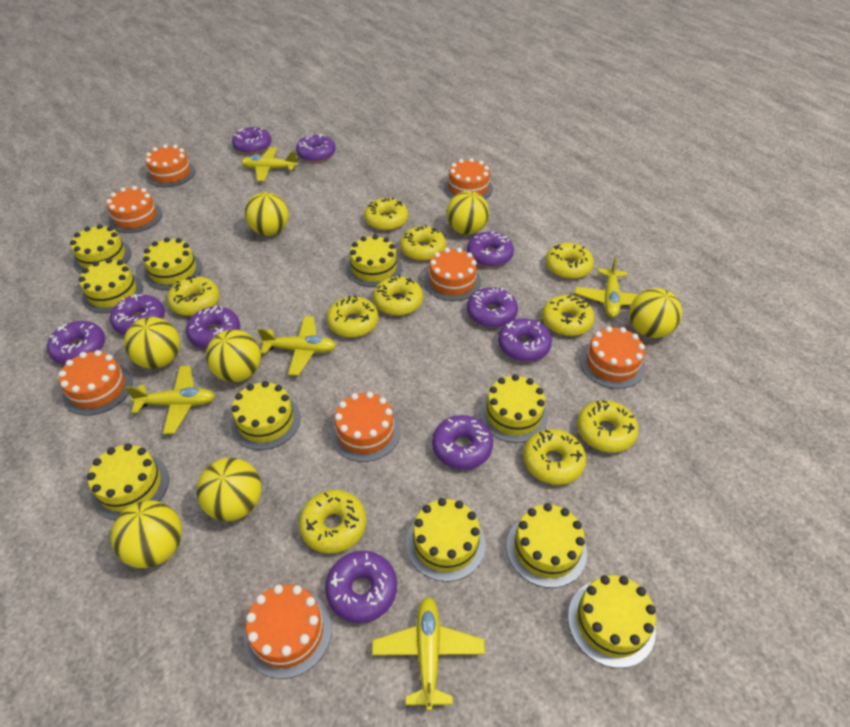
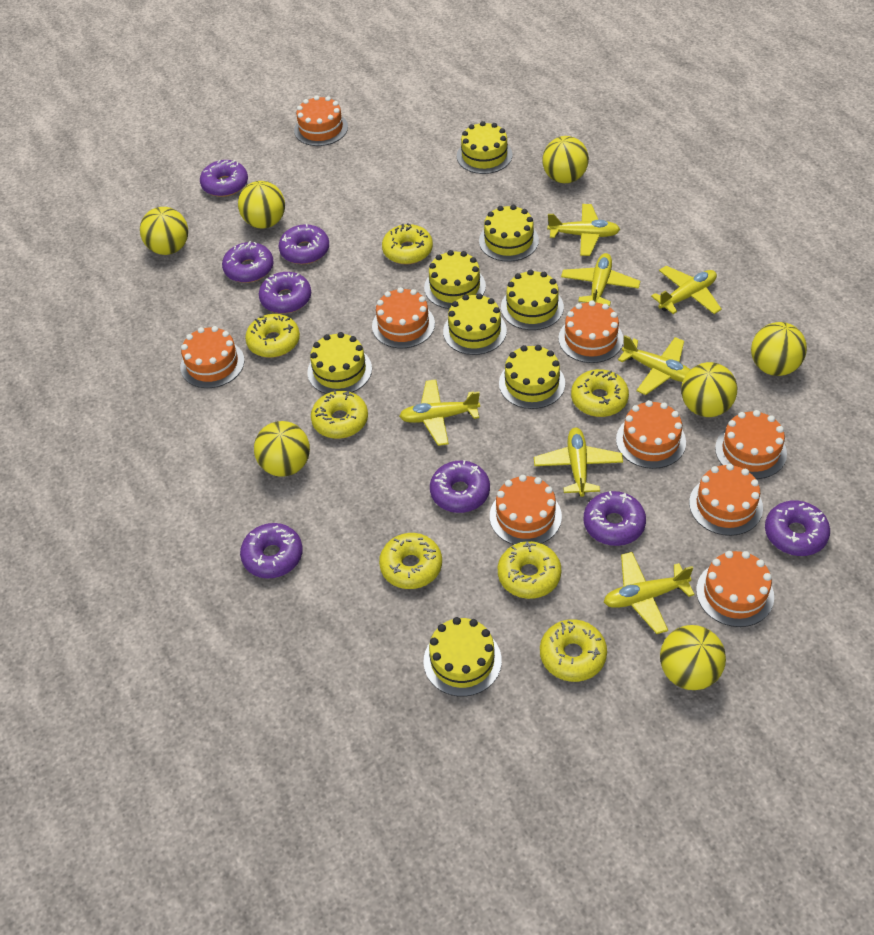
orange cake: [58,350,133,416] [106,186,162,233] [145,144,196,187] [244,585,332,679] [331,392,401,462] [424,248,481,301] [444,158,493,199] [580,326,645,389] = 8 -> [180,326,245,388] [294,95,348,146] [372,287,435,348] [490,475,562,545] [558,300,623,363] [616,400,686,469] [689,464,763,536] [696,551,774,627] [715,410,787,479] = 9
purple donut: [47,321,105,364] [110,294,165,335] [186,305,240,349] [232,127,272,154] [296,134,336,163] [325,551,397,623] [432,415,493,469] [467,231,514,267] [467,287,518,328] [498,318,552,362] = 10 -> [200,160,248,197] [222,241,274,283] [240,523,303,578] [259,272,311,314] [279,224,329,264] [430,460,490,513] [584,491,646,546] [765,500,830,556] = 8
yellow cake: [70,224,131,274] [79,258,143,313] [87,443,169,520] [143,237,202,290] [231,381,301,450] [346,235,402,287] [406,498,486,582] [480,374,548,443] [507,503,587,588] [568,575,656,668] = 10 -> [307,332,372,394] [424,250,486,309] [424,617,502,697] [443,293,507,355] [457,121,513,174] [479,205,539,262] [499,345,565,409] [501,270,564,330] = 8
yellow donut: [167,276,219,316] [299,490,366,554] [327,295,379,338] [364,197,408,231] [373,275,423,316] [400,225,446,261] [523,429,586,485] [542,295,595,336] [546,243,594,279] [577,400,639,453] = 10 -> [245,314,300,358] [311,390,368,439] [379,533,442,589] [382,223,433,264] [498,541,561,599] [540,619,607,682] [571,369,629,417] = 7
yellow plane: [125,366,215,434] [241,147,298,181] [257,316,336,376] [372,597,485,711] [575,257,639,318] = 5 -> [399,379,480,446] [534,428,623,497] [547,204,620,256] [561,253,640,306] [604,552,695,634] [618,335,690,395] [651,266,722,314] = 7

